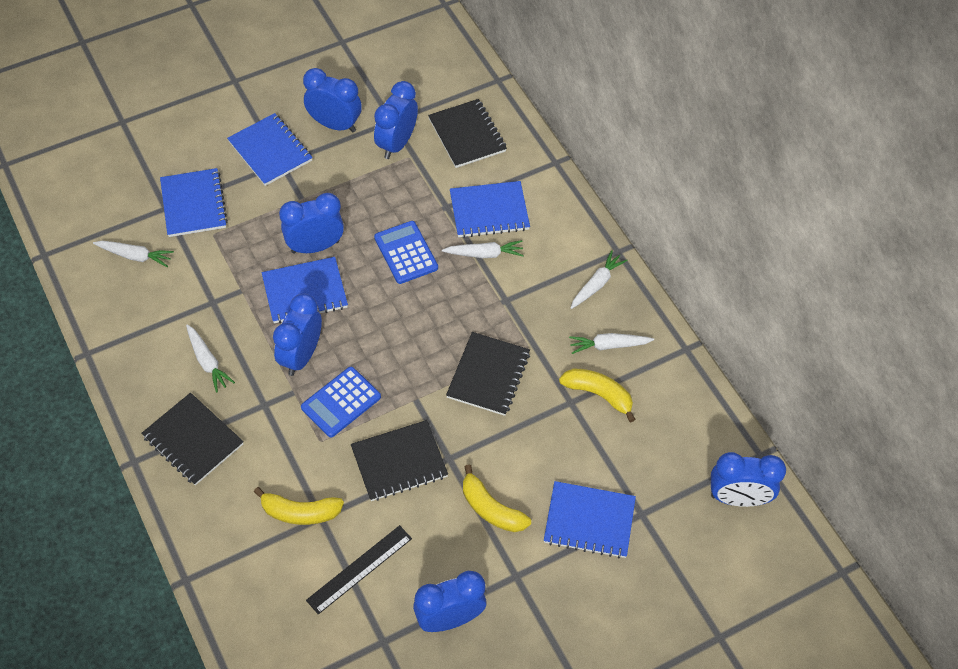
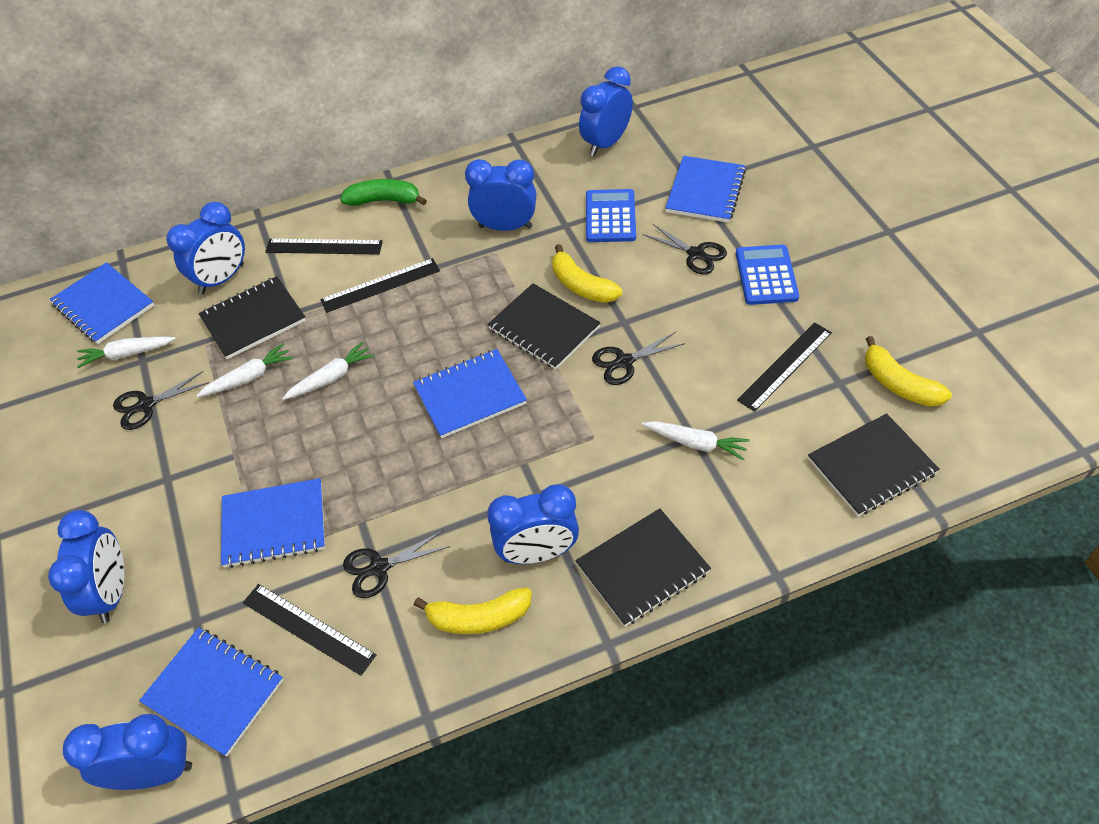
black ruler: [306,525,412,615] = 1 -> [243,584,376,676] [265,239,383,255] [320,258,440,313] [737,322,832,412] = 4
black scissors: none = 0 -> [113,371,209,430] [343,530,451,598] [592,332,685,385] [643,224,727,274] = 4
green banana: none = 0 -> [340,179,427,206] = 1
white carrot: [93,241,174,267] [186,324,235,392] [442,240,524,258] [569,333,654,354] [571,250,628,309] = 5 -> [77,336,176,368] [196,343,293,397] [282,341,375,400] [642,421,750,461] = 4

